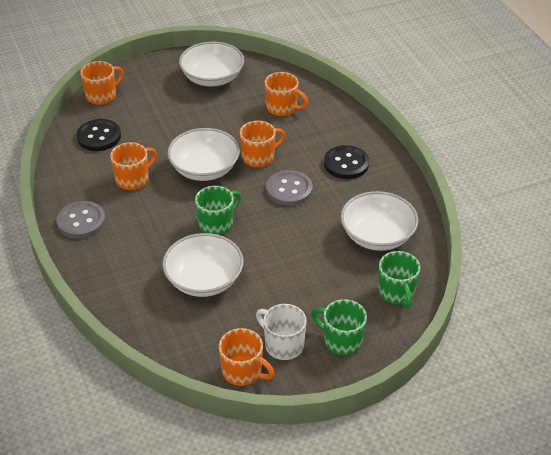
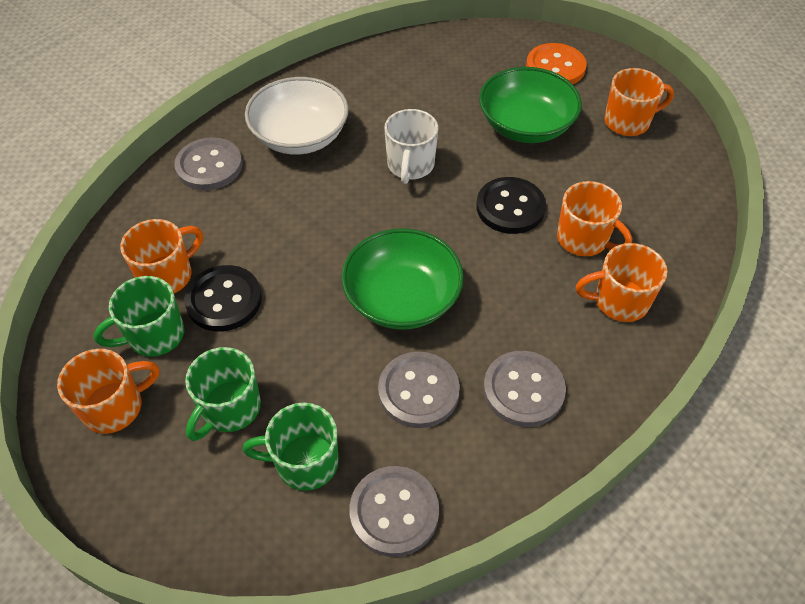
green bowl: none = 0 -> [342,228,464,330] [479,67,582,143] = 2
grey button: [57,201,106,239] [266,170,313,206] = 2 -> [174,137,242,191] [349,466,439,557] [378,352,460,428] [483,351,566,427] = 4
orange button: none = 0 -> [526,43,587,84] = 1
white bowl: [162,233,244,297] [167,128,240,181] [179,41,244,87] [341,191,418,251] = 4 -> [245,77,349,155] = 1

